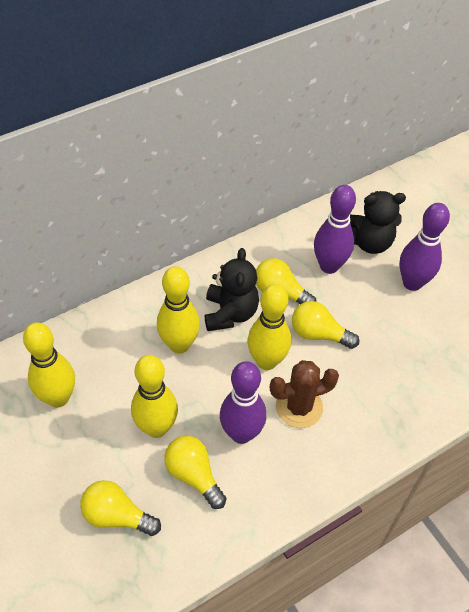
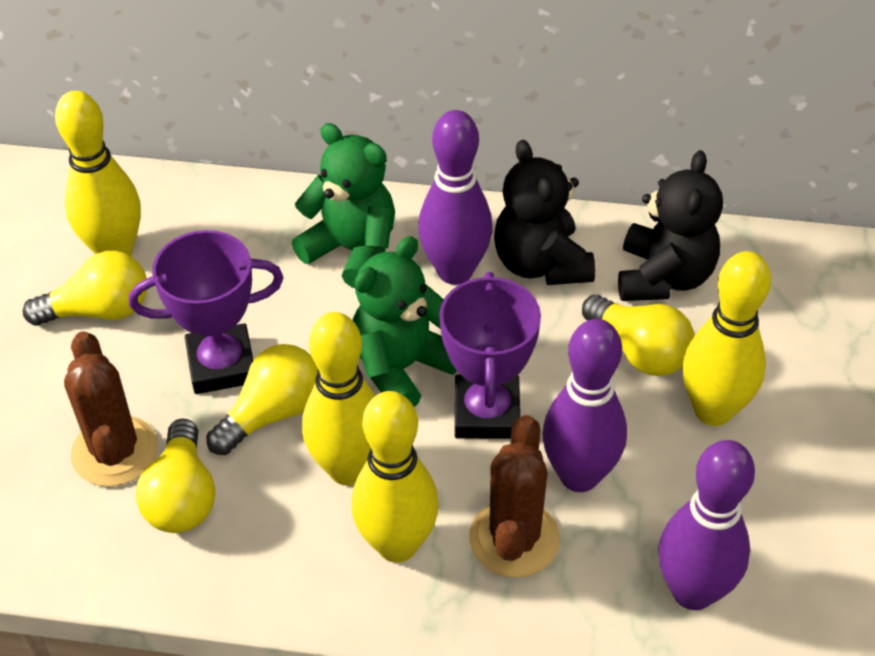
brown cactus: [270,360,339,428] = 1 -> [64,331,158,487] [469,415,560,578] = 2
green teddy bear: none = 0 -> [292,123,395,288] [353,236,457,407] = 2
purple trophy: none = 0 -> [129,230,284,394] [439,272,541,439] = 2

